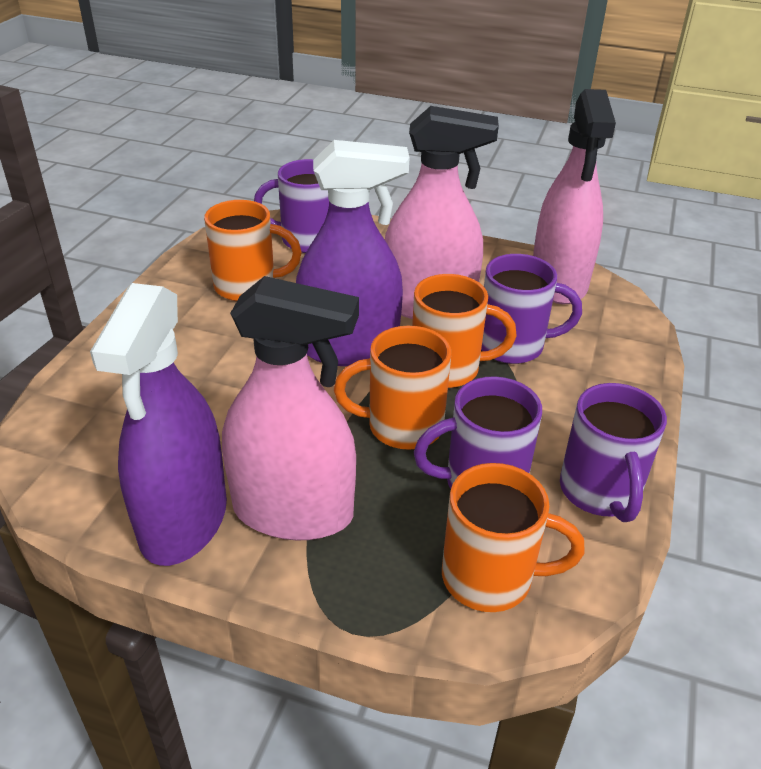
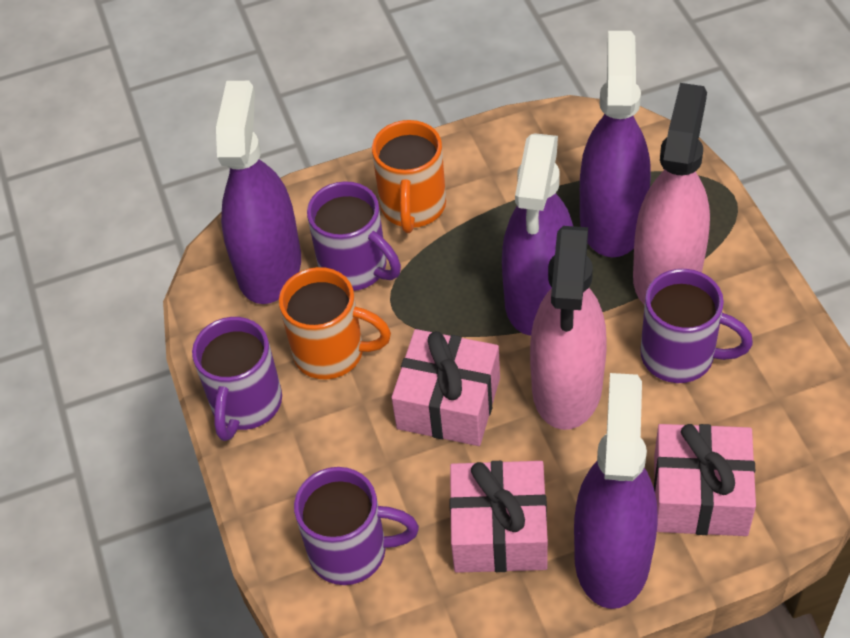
orange mug: [204,200,302,301] [334,326,451,450] [412,274,517,388] [442,463,585,612] = 4 -> [279,267,391,380] [372,120,446,233] = 2
pink gift: none = 0 -> [392,329,500,446] [449,461,548,573] [654,424,756,536] = 3
pink spray bottle: [222,276,359,540] [385,106,499,319] [533,89,616,304] = 3 -> [530,226,607,430] [633,83,710,305] = 2
purple spray bottle: [90,283,227,566] [296,140,410,366] = 2 -> [216,81,301,304] [502,133,573,336] [574,373,658,609] [580,31,651,257] = 4

